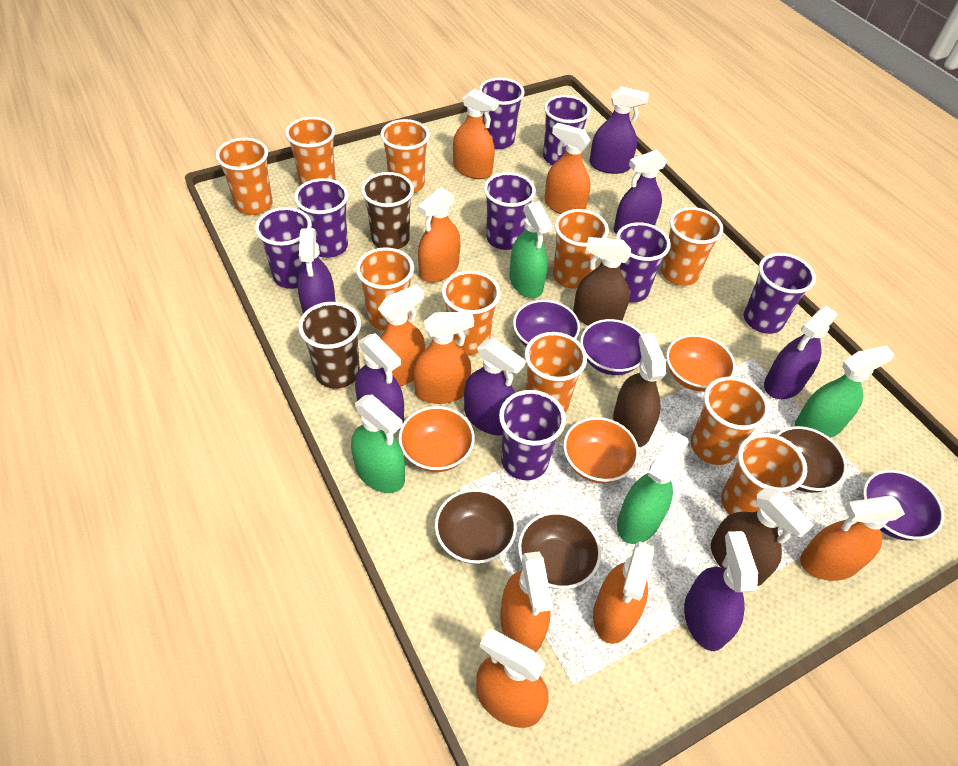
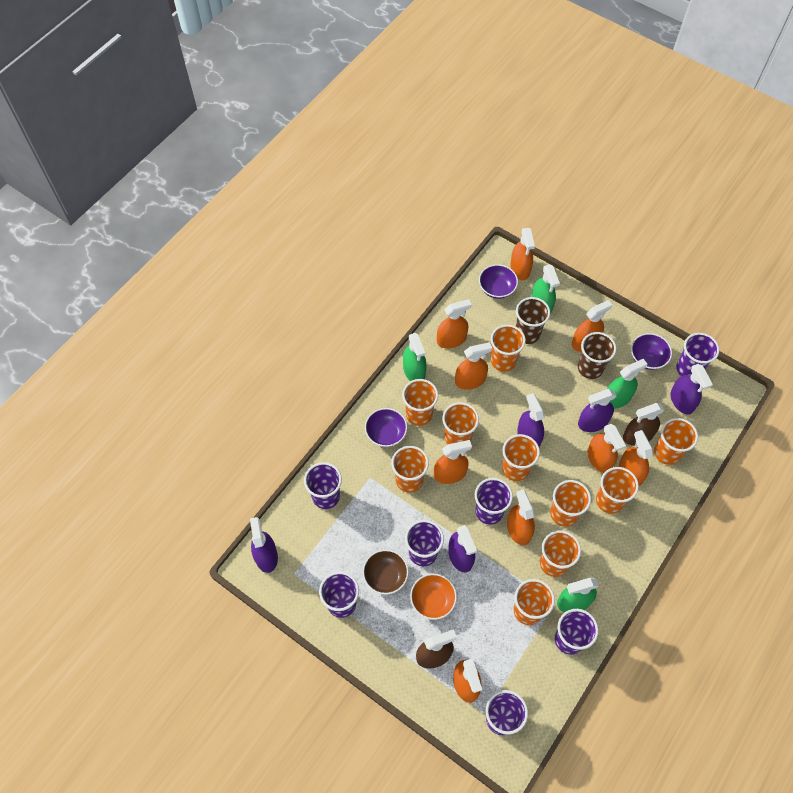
brown bowl: [435,489,517,564] [518,512,601,589] [776,426,847,493] = 3 -> [363,549,409,595] = 1
brown spray bottle: [573,237,631,326] [613,333,666,447] [711,487,814,586] = 3 -> [416,629,457,669] [623,403,664,446] = 2
orange bowl: [399,406,475,472] [563,417,639,484] [666,334,735,392] = 3 -> [410,574,457,620] = 1
purple cup: [255,207,312,289] [294,178,348,258] [479,78,524,149] [484,172,536,250] [499,390,566,480] [543,95,590,165] [616,222,671,302] [744,253,816,334] = 8 -> [304,462,342,509] [319,572,359,618] [405,520,444,566] [475,478,513,525] [486,690,528,735] [555,609,598,655] [676,333,719,376] = 7
purple spray bottle: [298,228,336,314] [355,333,404,432] [464,338,526,436] [589,86,649,174] [614,150,668,234] [684,531,758,651] [764,306,838,399] = 7 -> [250,517,278,573] [448,525,477,572] [517,393,544,447] [578,389,616,432] [670,364,713,414] = 5

